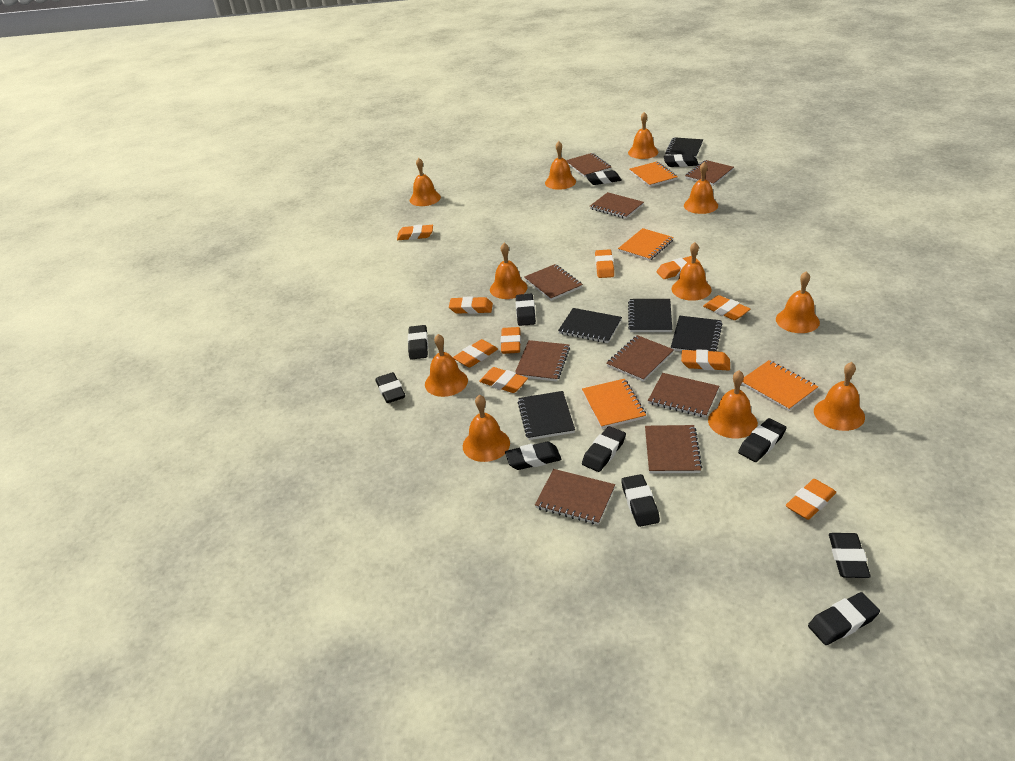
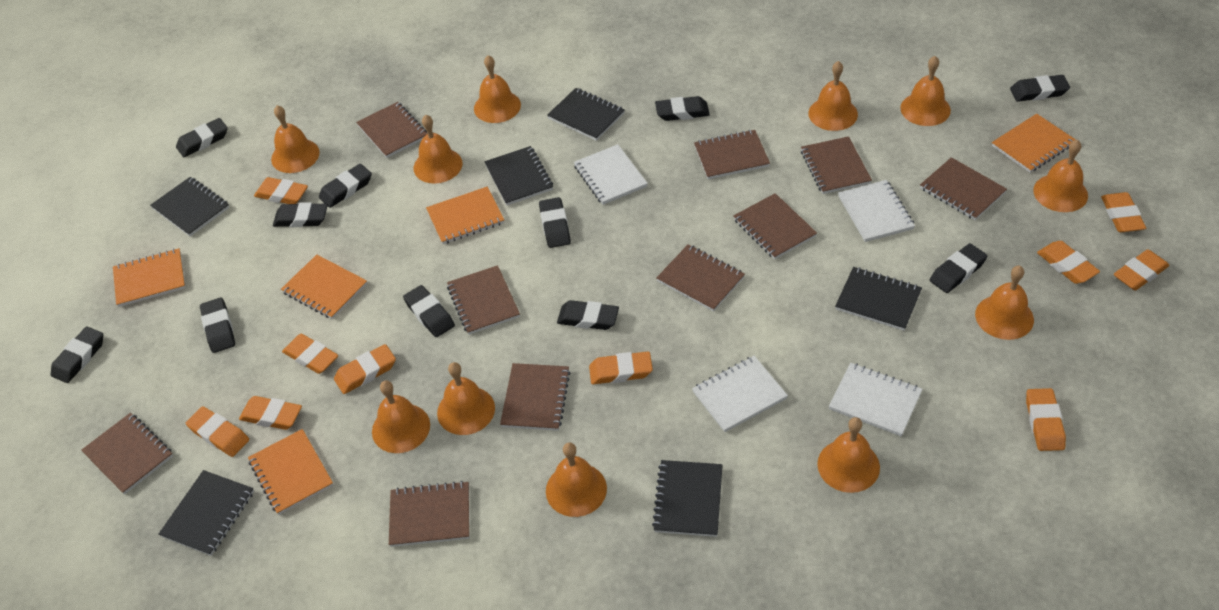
black notebook: [518,391,575,440] [558,308,622,343] [628,299,672,332] [665,137,703,158] [671,316,723,352] = 5 -> [150,177,229,236] [159,470,254,556] [484,146,553,206] [547,88,625,141] [652,460,723,537] [835,267,922,331] = 6
brown notebook: [515,340,570,382] [524,264,583,301] [535,469,615,525] [566,153,611,177] [590,192,644,219] [606,335,674,382] [645,425,702,473] [648,373,719,418] [685,160,734,186] = 9 -> [81,413,173,495] [356,102,427,158] [389,481,469,547] [447,265,520,335] [500,363,570,431] [656,244,745,312] [694,130,770,179] [734,193,817,259] [801,136,872,194] [920,157,1007,220] = 10
orange notebook: [582,379,646,429] [618,228,674,261] [630,161,677,187] [742,360,818,411] = 4 -> [113,249,186,307] [248,429,333,515] [281,255,367,319] [426,187,504,244] [992,114,1076,173] = 5
white notebook: none = 0 -> [574,144,648,205] [692,356,788,432] [829,363,923,436] [838,180,915,242] = 4

